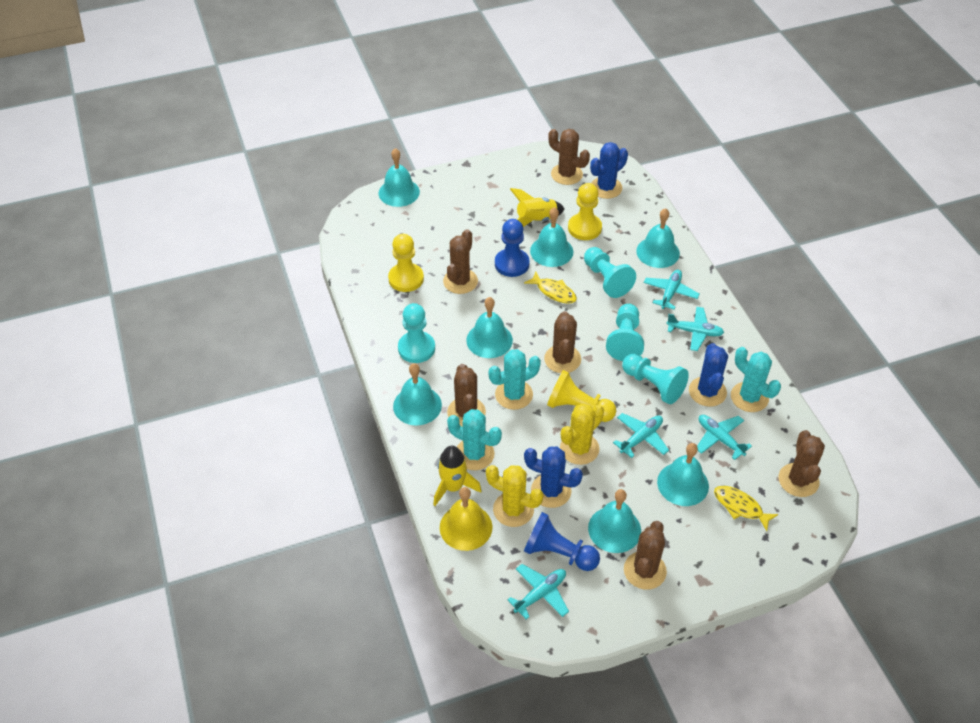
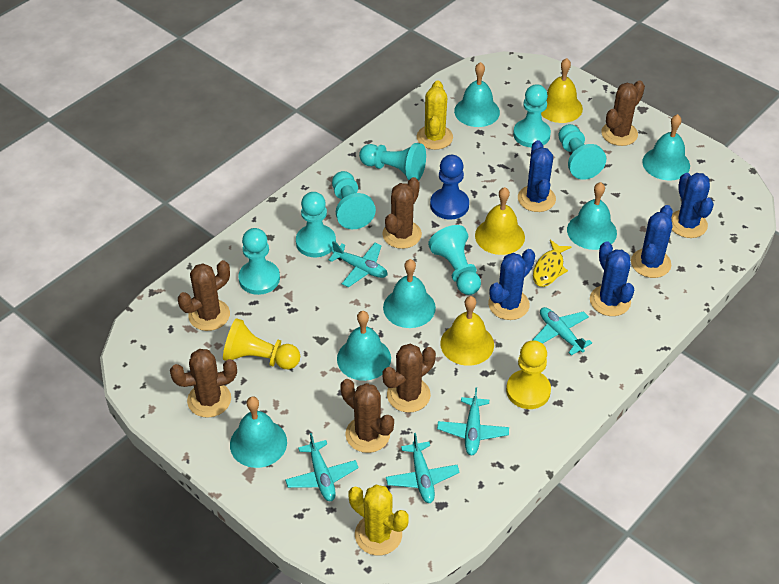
blue cactus: [524,446,583,508] [590,142,628,199] [689,343,728,407] = 3 -> [488,249,535,320] [518,140,556,212] [590,241,634,316] [631,205,673,278] [671,173,714,238] = 5
blue pawn: [495,219,530,277] [524,512,600,571] = 2 -> [430,155,469,220] = 1
turquoise bell: [379,148,420,207] [393,363,442,425] [466,297,513,358] [530,207,573,267] [588,489,641,553] [636,208,680,268] [657,443,709,506] = 7 -> [230,397,287,468] [337,311,391,381] [383,259,436,328] [454,62,500,127] [567,182,617,250] [642,114,690,181] = 6
turquoise cactus: [447,409,502,470] [489,349,541,410] [731,347,781,412] = 3 -> none = 0
turquoise pawn: [398,303,435,363] [584,247,636,298] [606,304,644,361] [622,354,689,404] = 4 -> [238,228,280,295] [296,192,336,257] [332,171,376,229] [359,143,426,181] [428,225,481,295] [513,84,551,148] [558,124,606,180] = 7
yellow bell: [440,487,492,551] = 1 -> [440,296,494,366] [475,187,525,255] [541,58,583,123] = 3
yellow fish: [524,272,577,304] [714,486,778,531] = 2 -> [533,240,572,287] = 1
yellow pawn: [388,234,424,292] [547,370,616,422] [568,183,602,240] = 3 -> [223,318,300,369] [506,340,551,409] = 2
yellow rocket: [433,446,482,506] [510,188,564,227] = 2 -> none = 0

